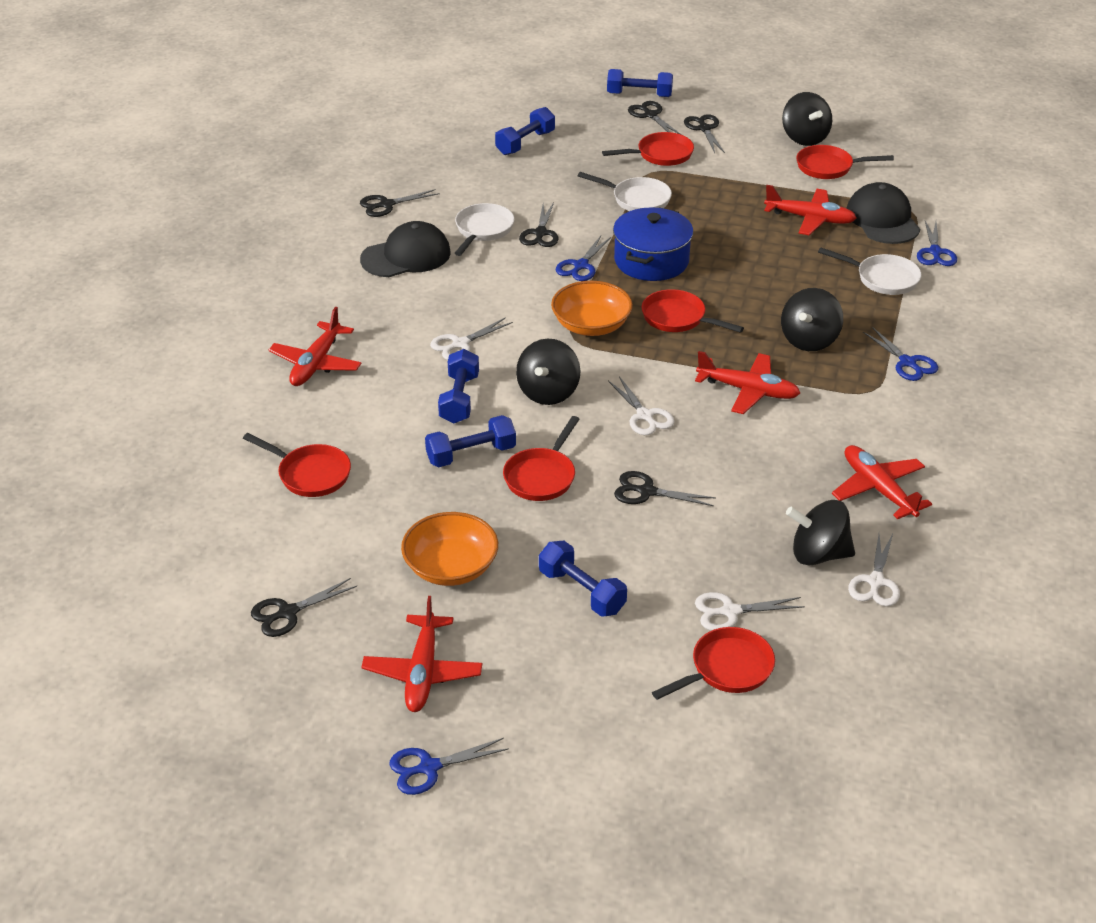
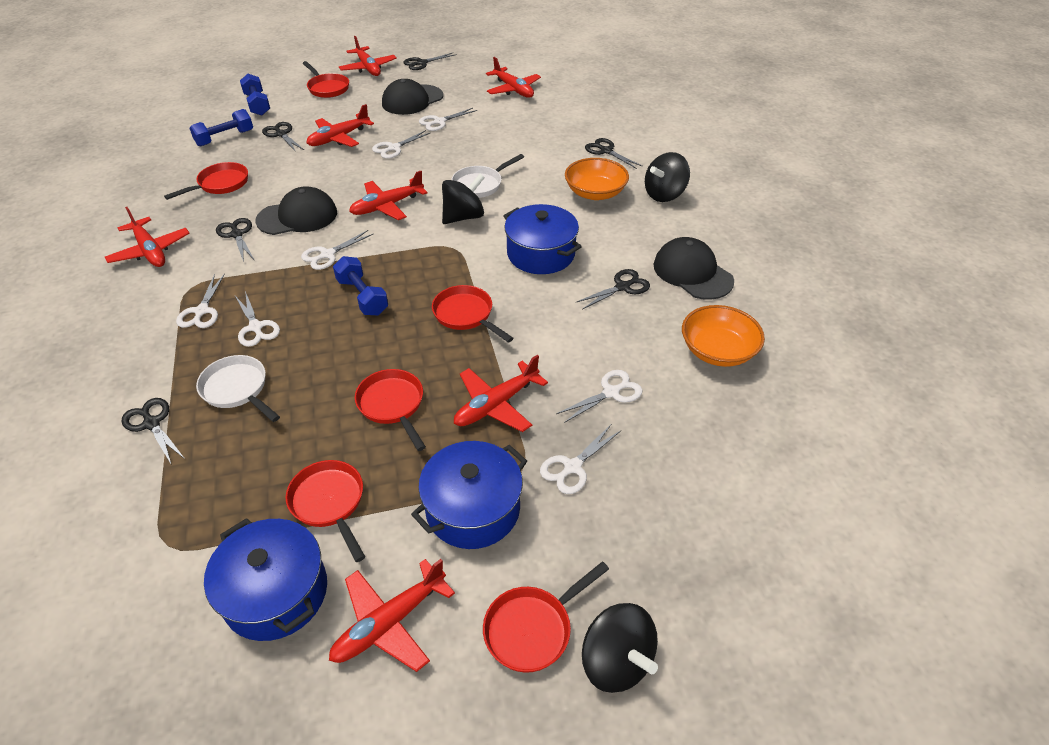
black cap: [360,221,451,277] [847,182,920,244] = 2 -> [255,186,337,235] [382,79,443,115] [653,237,734,300] = 3
black spinning top: [516,339,581,405] [781,288,843,351] [782,92,832,146] [786,500,855,565] = 4 -> [442,174,485,224] [582,603,658,693] [645,152,690,202] = 3
blue dumbbell: [425,415,516,467] [438,349,479,423] [495,107,555,155] [539,541,627,617] [607,69,673,97] = 5 -> [189,109,253,147] [240,74,270,115] [333,256,388,315] = 3
blue pot: [613,207,693,281] = 1 -> [204,518,327,641] [411,441,527,549] [503,204,582,274] = 3
blue scissors: [389,738,509,795] [556,236,611,281] [863,327,938,381] [917,221,957,266] = 4 -> none = 0
red plane: [269,307,362,386] [361,596,482,712] [695,351,800,414] [764,185,856,235] [832,445,932,519] = 5 -> [105,207,190,267] [306,104,374,147] [329,559,455,672] [339,36,397,76] [349,171,428,220] [454,355,548,432] [486,57,541,98] = 7
white pan: [454,203,514,256] [578,172,672,211] [818,247,921,295] = 3 -> [196,355,280,422] [451,154,524,198] = 2
white scissors: [430,317,513,360] [608,376,674,435] [695,592,805,631] [848,534,900,606] = 4 -> [176,273,225,328] [235,291,280,347] [301,230,373,270] [372,130,430,159] [419,108,477,131] [540,425,622,494] [556,370,643,423] = 7

